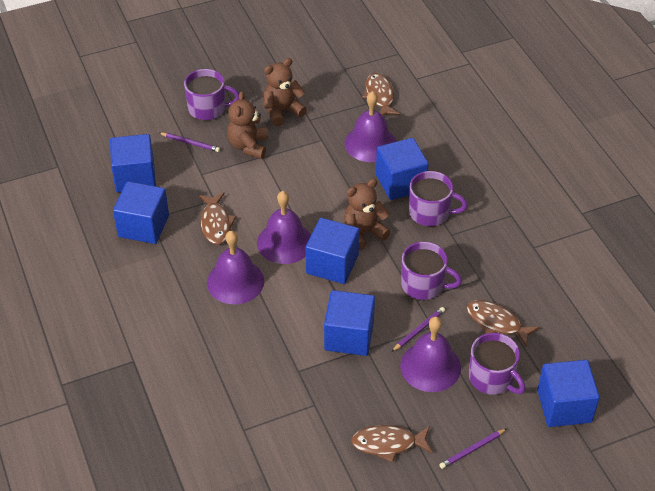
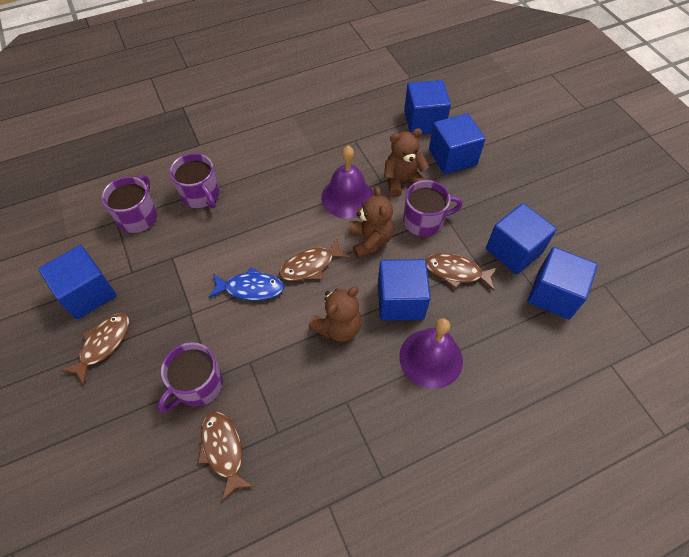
blue fish: none = 0 -> [208,267,284,301] = 1
purple bell: [207,230,264,304] [257,191,311,264] [345,91,396,162] [400,316,461,392] = 4 -> [321,146,374,218] [399,318,463,389] = 2
purple pencil: [159,133,220,152] [392,307,445,352] [439,429,506,469] = 3 -> none = 0

